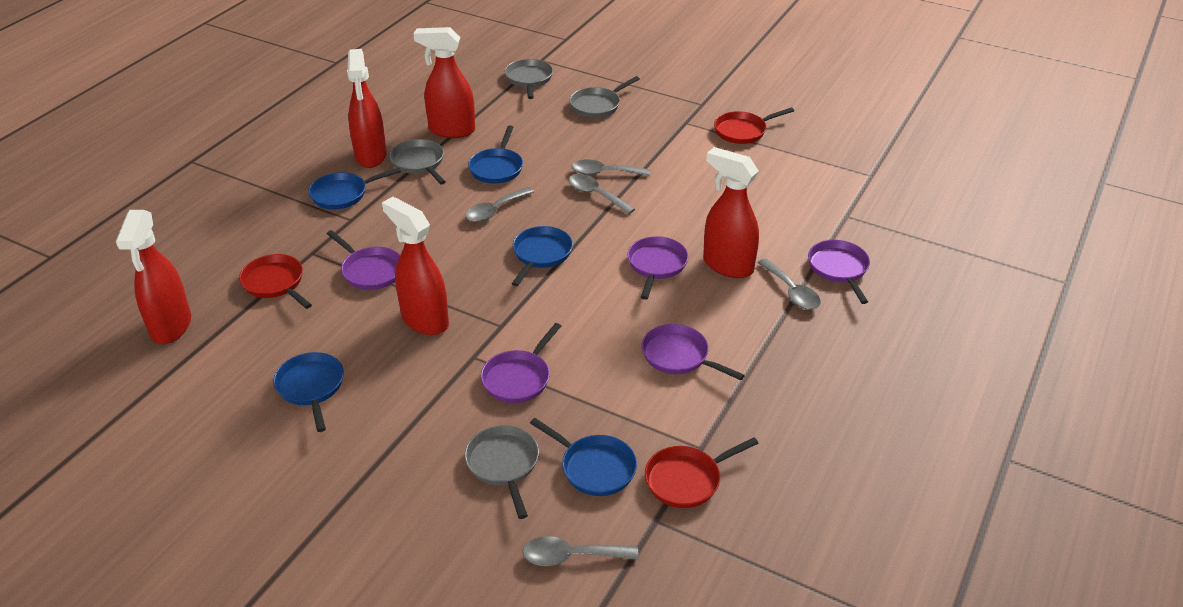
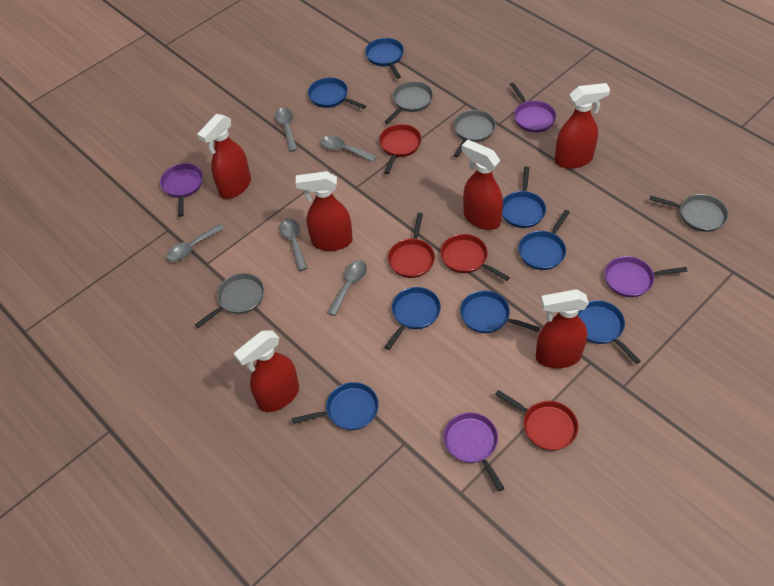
blue pan: [273,352,344,432] [308,168,401,210] [468,125,523,184] [511,226,573,286] [530,418,637,496] = 5 -> [292,382,379,430] [308,78,366,109] [365,38,404,79] [385,287,441,350] [460,291,541,333] [502,167,546,228] [518,210,570,270] [578,300,641,364] = 8
purple pan: [327,230,400,290] [481,323,561,403] [627,236,688,300] [642,324,745,380] [808,240,870,304] = 5 -> [160,163,203,217] [443,412,505,491] [510,82,556,133] [605,256,687,297] = 4
red pan: [239,254,312,309] [645,437,759,508] [714,107,794,144] = 3 -> [379,124,421,174] [388,213,435,278] [440,234,510,281] [495,390,578,451] = 4
red spray bottle: [116,210,191,344] [347,49,387,168] [382,197,449,335] [413,27,475,138] [703,147,759,278] = 5 -> [197,114,251,199] [234,330,299,412] [296,171,353,251] [462,140,503,230] [536,289,589,368] [555,83,610,169] = 6

